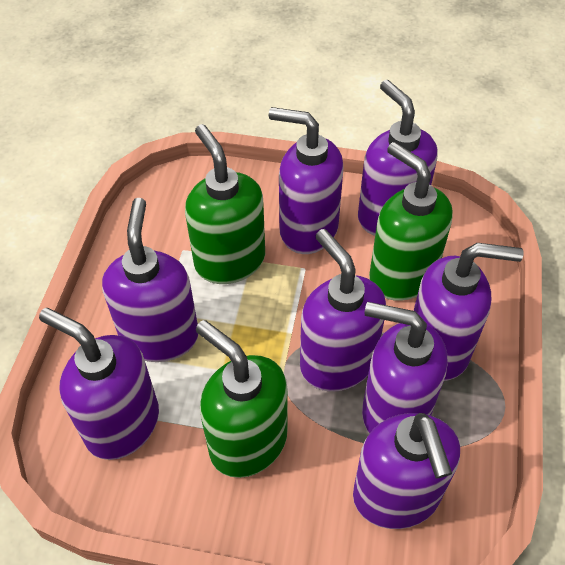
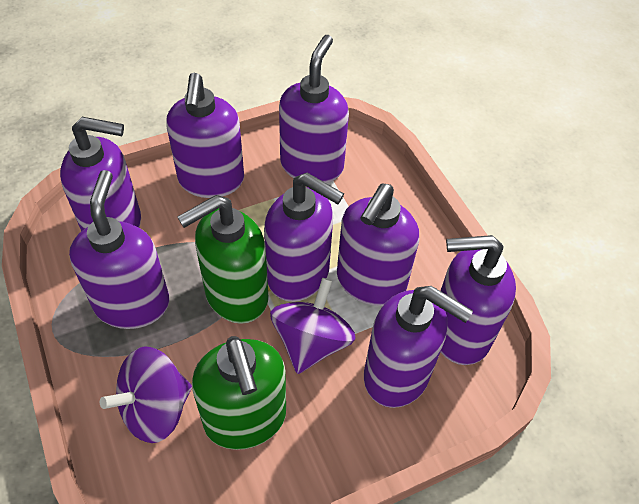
green soap dispenser: [185,124,265,284] [196,320,287,478] [369,142,453,301] = 3 -> [177,195,269,324] [192,336,286,450] = 2
purple spinning top: none = 0 -> [100,346,192,443] [270,278,355,374] = 2

